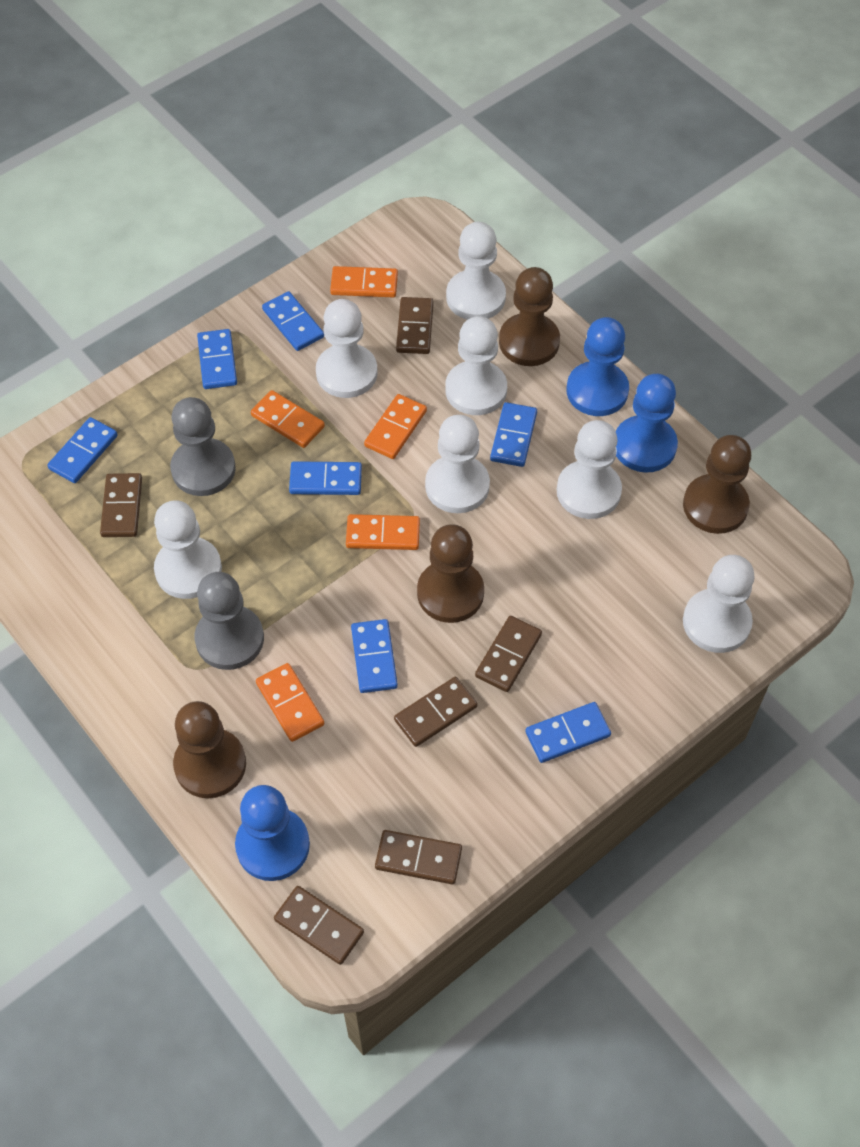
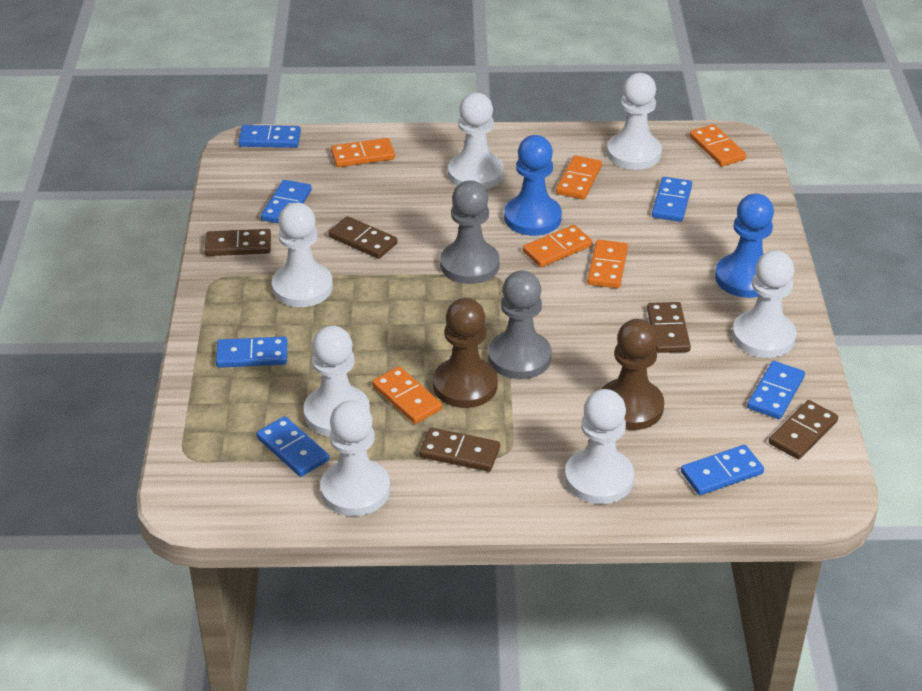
blue pawn: [235,785,310,881] [566,317,629,416] [616,374,678,473] = 3 -> [504,135,562,236] [715,194,774,298] = 2
brown domino: [100,473,142,537] [274,886,364,965] [375,830,462,884] [394,677,478,747] [396,297,434,354] [475,616,542,692] = 6 -> [205,229,271,256] [328,216,398,259] [419,427,500,472] [647,302,691,353] [769,400,838,459] = 5
brown pawn: [173,701,246,798] [417,524,484,623] [499,267,560,366] [683,435,751,534] = 4 -> [433,298,498,408] [602,319,664,430] = 2
orange domino: [251,390,325,448] [256,663,324,742] [330,266,398,297] [346,514,420,550] [364,394,427,459] = 5 -> [331,138,395,167] [372,366,442,424] [523,225,593,267] [556,155,602,200] [587,240,628,288] [690,124,746,167] = 6

